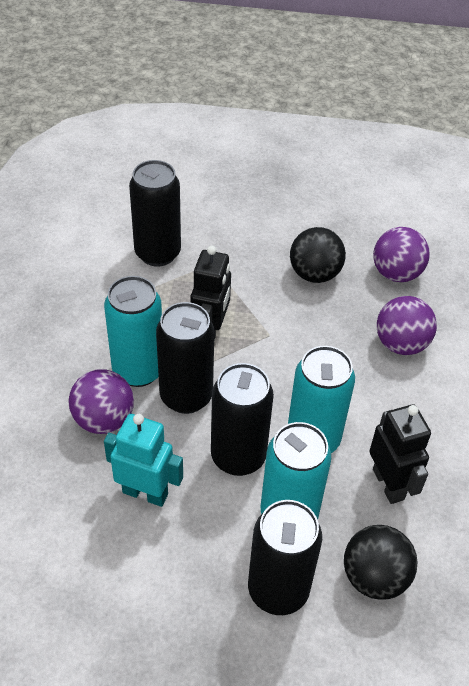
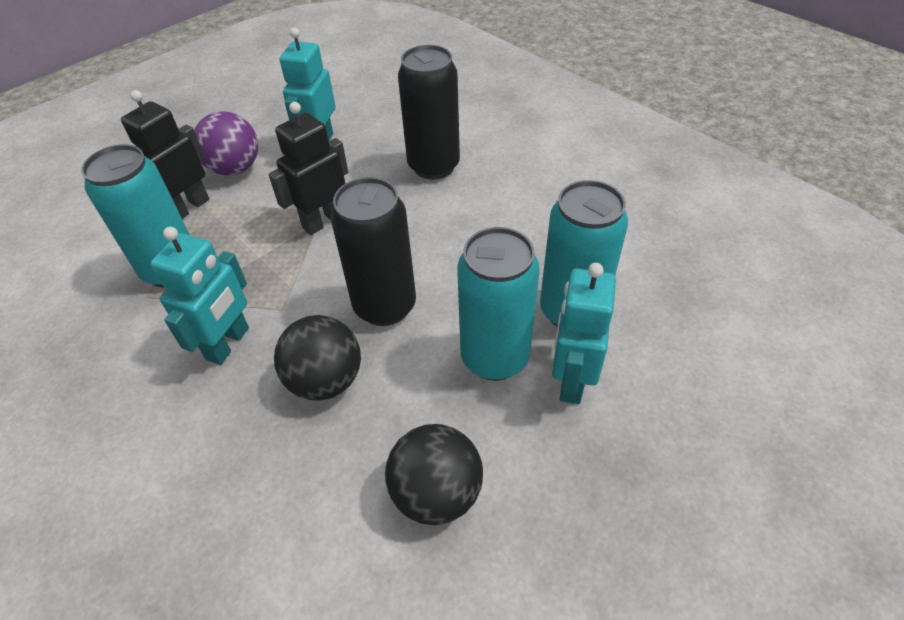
black can: [129,160,181,267] [156,302,214,414] [211,363,274,476] [248,500,322,615] = 4 -> [331,177,416,326] [398,45,460,180] = 2
purple ball: [69,369,134,434] [373,227,430,282] [377,296,437,355] = 3 -> [194,111,258,176] = 1
turquoise robot: [104,414,183,507] = 1 -> [151,227,249,365] [279,28,336,140] [552,263,616,404] = 3

